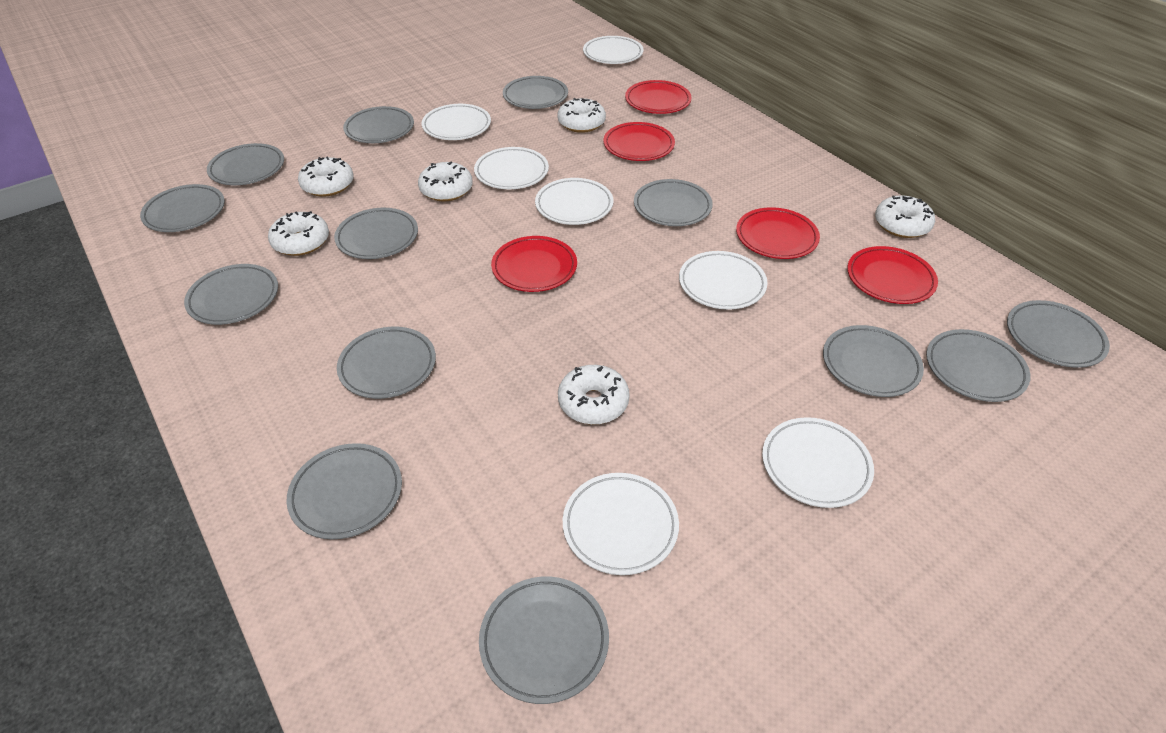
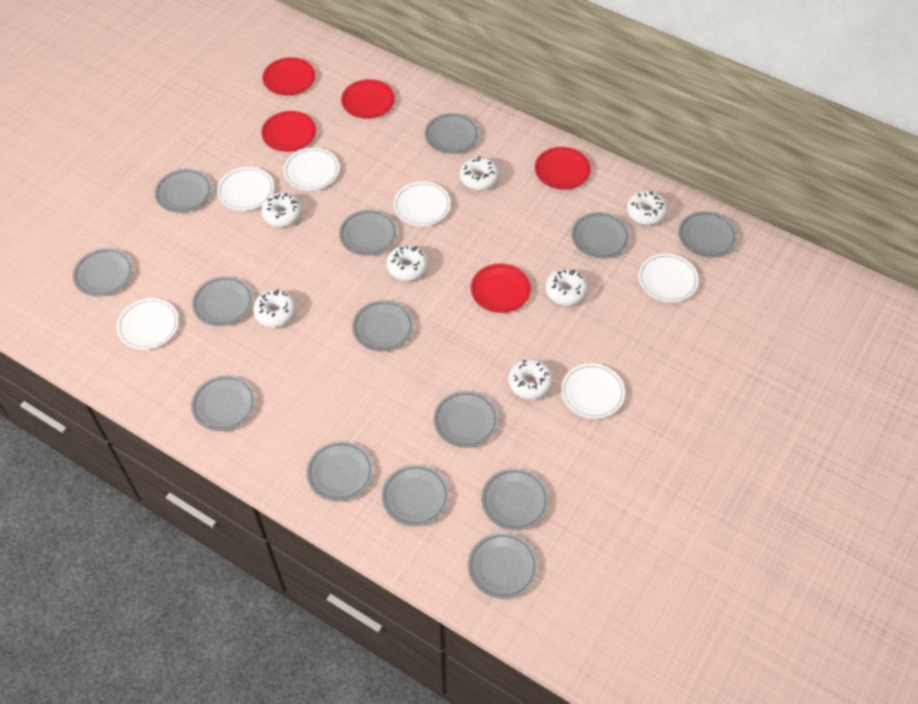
grey plate: [140,184,225,232] [184,264,278,325] [207,143,284,185] [287,443,402,539] [334,208,418,259] [337,327,436,399] [343,106,414,143] [479,576,609,704] [503,76,568,109] [634,179,713,226] [823,325,924,397] [926,329,1031,402] [1007,300,1110,368] = 13 -> [73,248,133,297] [155,169,212,213] [191,375,256,431] [192,276,253,326] [307,441,373,502] [339,209,397,256] [352,300,414,352] [382,464,449,526] [425,113,479,154] [434,391,498,448] [468,532,538,599] [481,468,549,530] [571,212,630,259] [678,211,737,258] = 14
white donut: [268,211,329,256] [298,157,354,197] [418,161,473,202] [557,98,606,133] [558,365,630,425] [875,195,935,238] = 6 -> [253,289,296,327] [261,192,302,227] [387,245,428,281] [460,156,499,190] [508,359,553,399] [545,269,588,306] [627,191,668,225] = 7
white plate: [422,104,491,140] [474,147,549,189] [535,178,613,225] [563,473,679,575] [583,36,644,64] [679,251,768,310] [762,417,874,508] = 7 -> [116,298,179,350] [217,167,274,211] [283,148,340,191] [394,181,451,226] [561,363,625,419] [638,254,699,302] = 6

